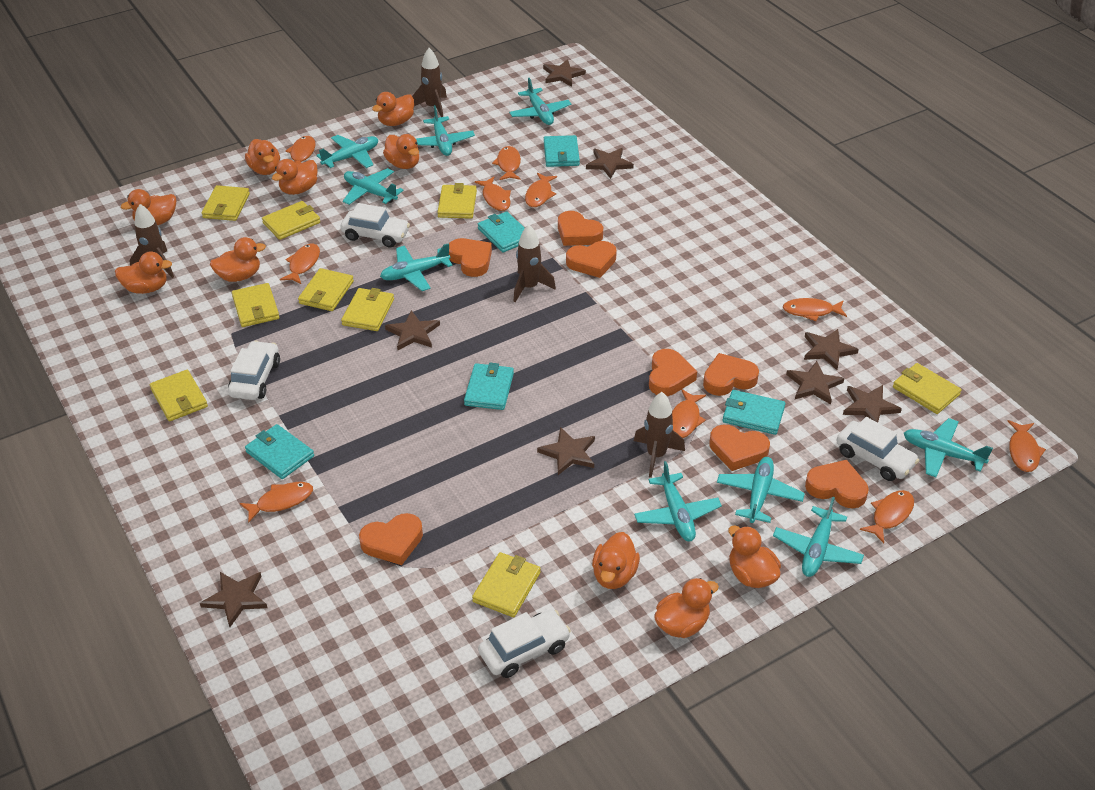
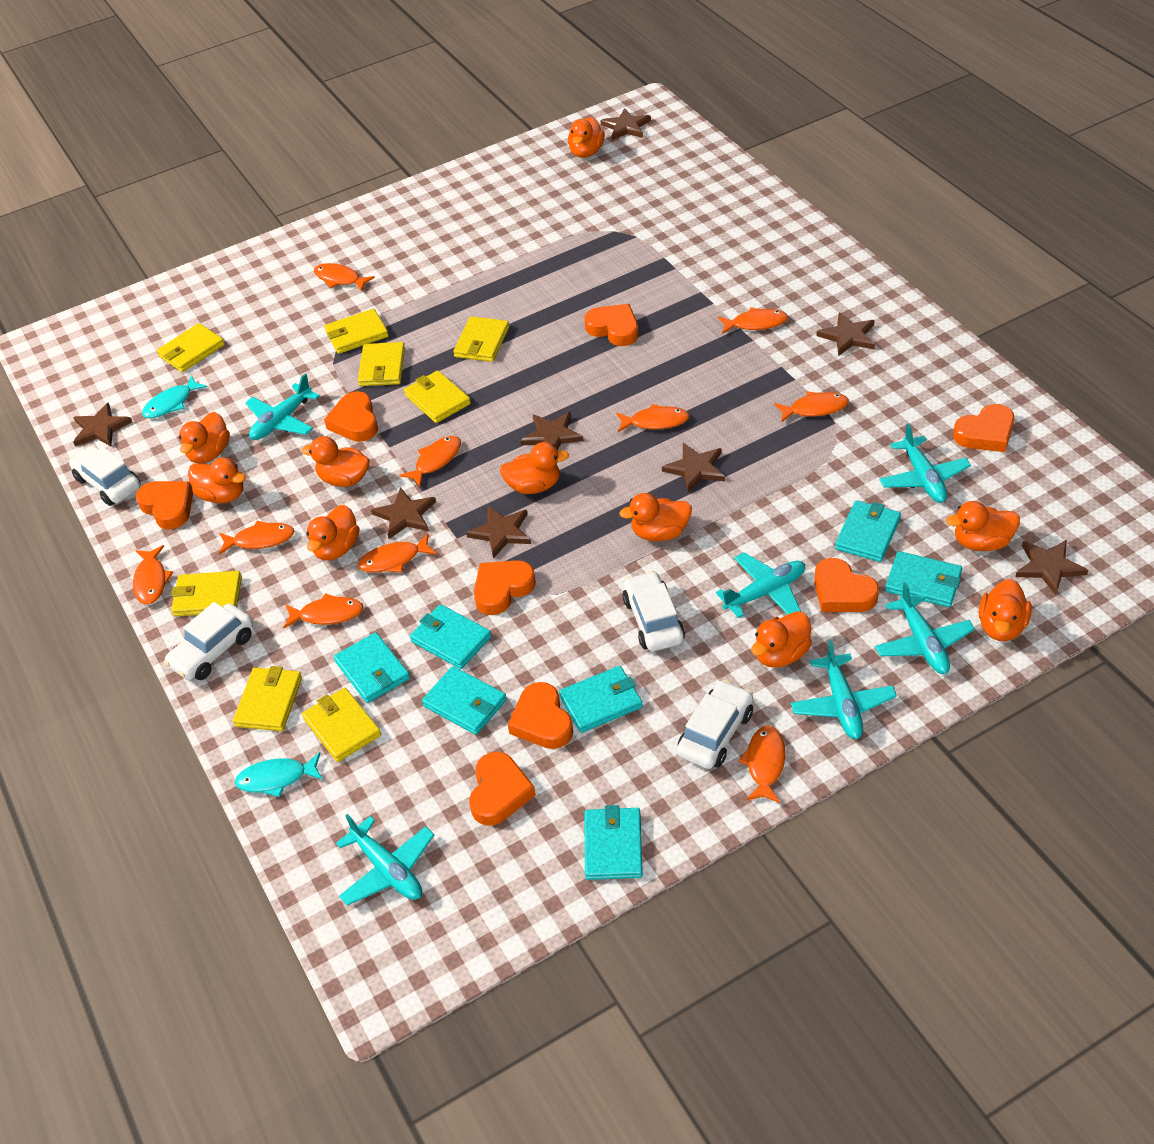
brown rocket: [129,204,174,278] [412,48,447,117] [513,225,556,302] [634,392,685,478] = 4 -> none = 0
turquoise fish: none = 0 -> [142,375,207,418] [234,752,323,797] = 2
turquoise plane: [316,135,378,168] [343,168,404,205] [380,243,453,291] [416,105,475,156] [509,78,571,125] [634,461,722,541] [717,457,805,523] [773,497,864,577] [904,418,993,477] = 9 -> [245,373,320,440] [336,814,435,905] [716,552,805,618] [791,640,897,739] [875,582,975,674] [879,423,971,503] = 6
turquoise wallet: [245,424,314,479] [464,363,514,410] [478,211,525,252] [544,135,580,167] [722,390,785,435] = 5 -> [334,632,410,703] [410,604,491,669] [422,666,507,735] [559,666,643,733] [585,805,643,880] [835,500,901,562] [885,551,962,607] = 7
yellow wallet: [150,370,208,421] [202,185,250,221] [232,283,279,327] [262,201,320,240] [298,268,354,311] [341,288,394,331] [437,183,477,219] [472,552,541,617] [893,363,962,414] = 9 -> [157,323,225,372] [171,571,242,616] [233,666,302,731] [302,687,381,762] [324,309,389,354] [358,342,405,386] [404,370,471,423] [453,316,509,362] = 8

